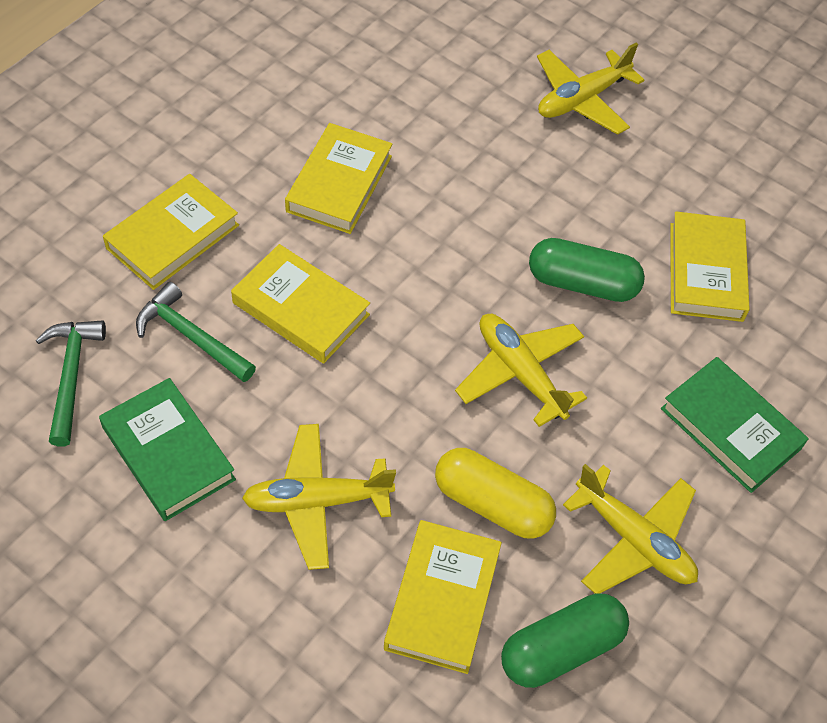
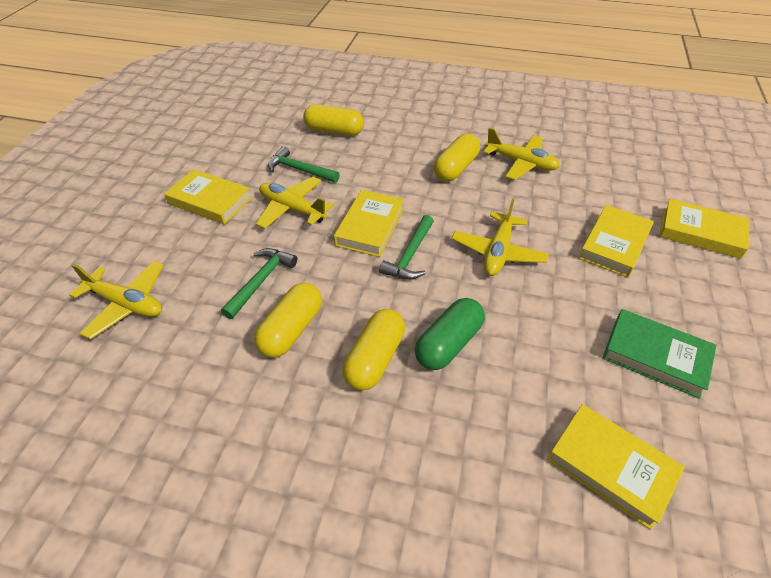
green book: [99,378,236,521] [661,357,809,493] = 2 -> [603,309,717,399] = 1
green capsule: [501,593,629,688] [529,238,645,302] = 2 -> [415,298,485,370] = 1
green hammer: [36,321,106,447] [136,282,256,382] = 2 -> [221,248,297,319] [268,146,340,183] [379,215,434,280] = 3
yellow capsule: [435,448,556,539] = 1 -> [254,283,322,358] [303,104,364,136] [342,309,405,391] [434,134,480,182] = 4

